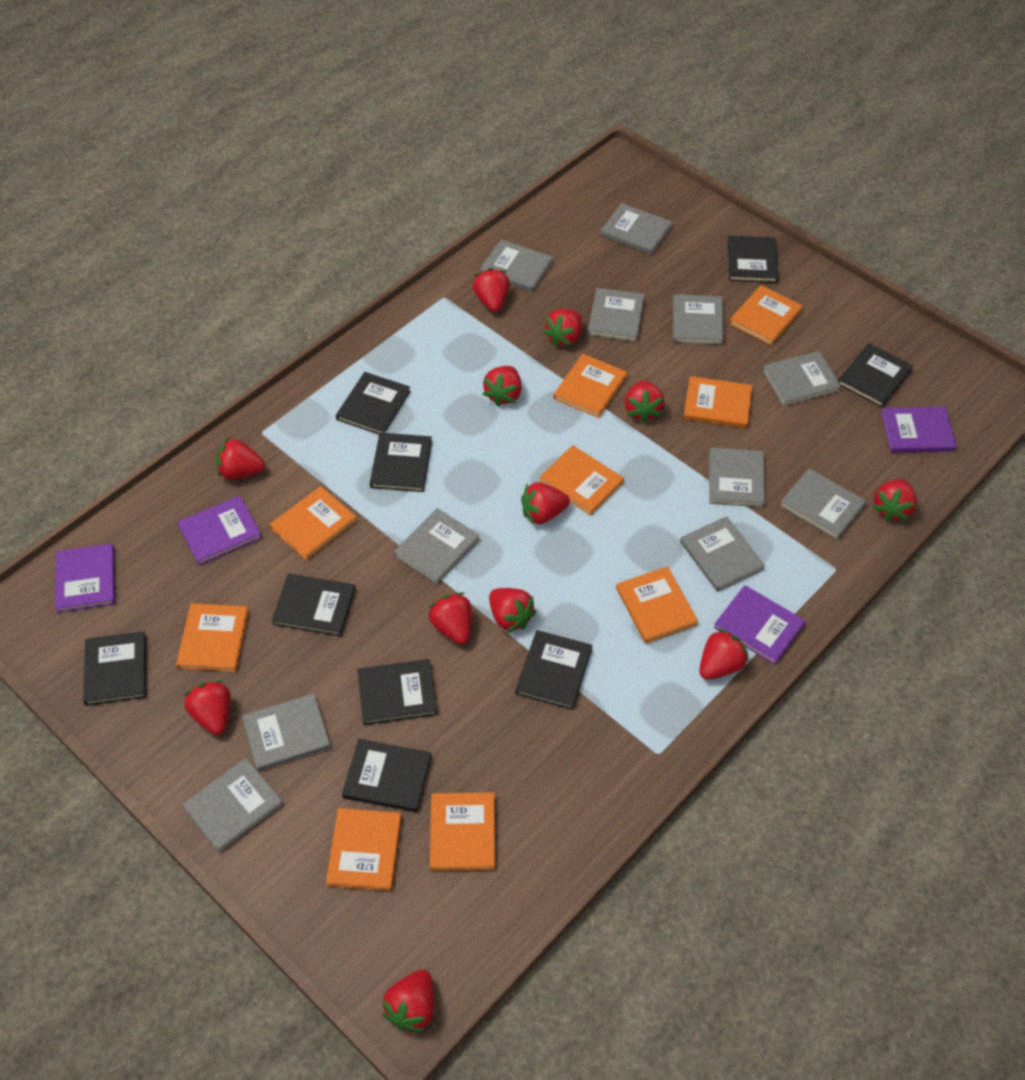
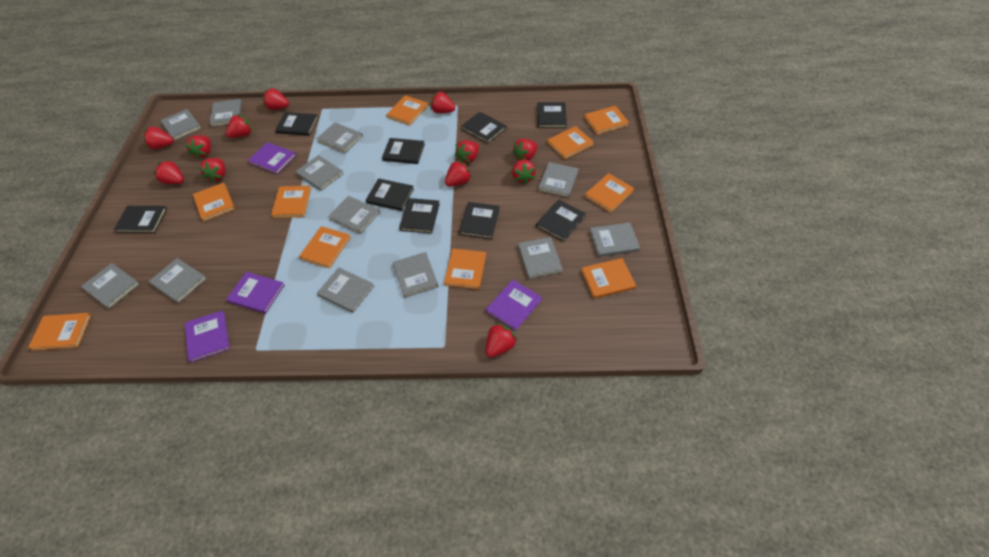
grey book: [182,758,283,853] [242,693,331,771] [394,508,480,584] [480,239,553,292] [587,288,645,342] [600,203,672,254] [673,294,724,345] [680,516,765,592] [709,447,765,507] [762,351,841,406] [780,468,866,540] = 11 -> [81,263,140,309] [149,258,207,303] [160,109,202,141] [209,99,242,127] [295,155,344,191] [317,122,363,153] [317,267,374,313] [328,196,380,234] [393,252,438,298] [518,237,563,279] [538,162,579,198] [590,222,640,257] = 12
orange book: [176,603,249,672] [269,486,357,560] [326,808,402,891] [430,792,495,871] [539,445,624,516] [553,354,627,418] [616,566,698,643] [683,376,752,428] [729,285,803,345] = 9 -> [28,313,91,351] [193,182,235,222] [271,186,311,218] [299,226,351,268] [386,95,428,126] [444,249,486,289] [547,126,594,159] [581,258,636,299] [584,106,629,135] [585,173,634,213] = 10

